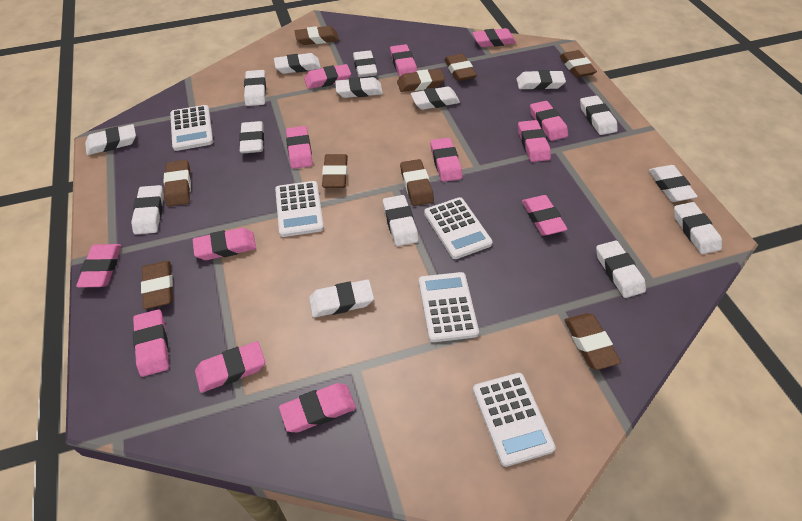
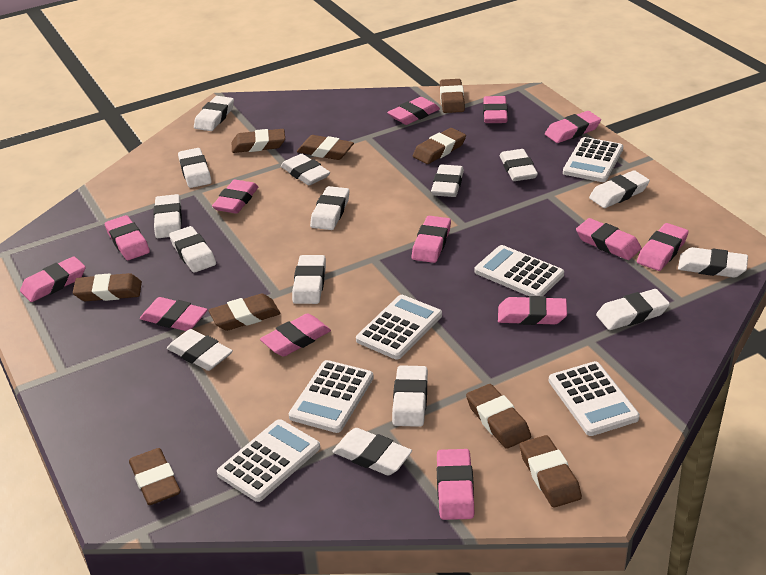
white calculator: [170,105,213,151] [275,181,324,237] [419,272,479,342] [424,197,493,259] [473,373,556,467] = 5 -> [217,419,320,502] [289,360,374,433] [356,295,442,360] [475,245,564,296] [549,361,640,436] [563,137,623,182] = 6

